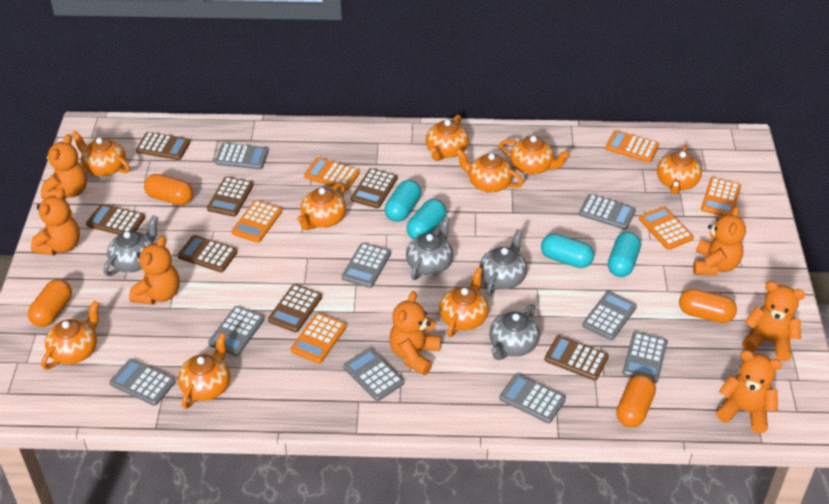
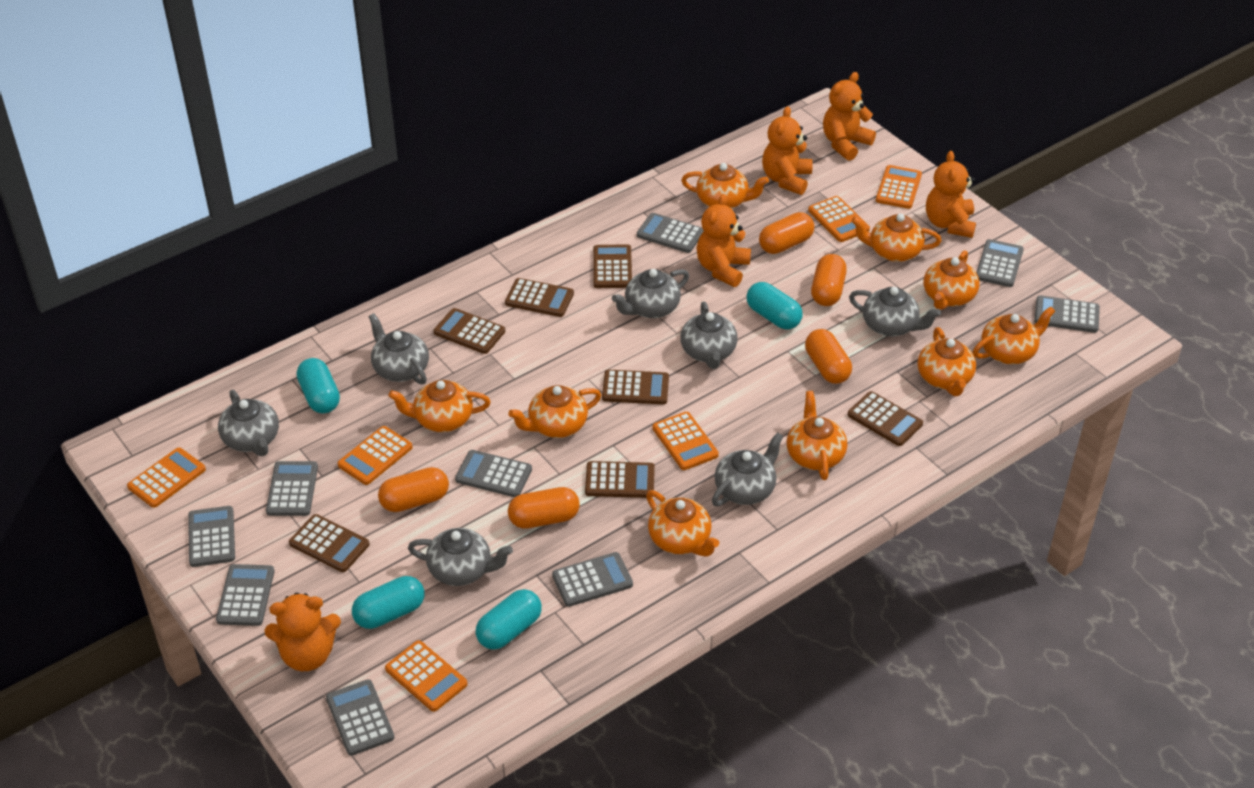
grey teapot: [103,215,158,276] [406,216,453,280] [479,229,527,295] [489,304,540,360] = 4 -> [218,390,279,456] [368,313,429,384] [408,528,513,586] [612,269,689,318] [680,302,738,369] [712,432,783,506] [849,287,941,337] = 7
orange capsule: [28,279,72,327] [144,174,193,205] [616,375,656,427] [679,289,737,323] = 4 -> [378,467,449,512] [508,487,580,529] [759,212,814,254] [805,329,852,384] [811,254,847,306] = 5
orange teddy bear: [31,188,80,255] [41,134,87,199] [129,236,180,305] [389,291,441,375] [693,206,746,275] [716,350,782,433] [742,281,805,362] = 7 -> [265,593,341,671] [697,194,751,287] [762,106,813,195] [823,72,876,161] [926,151,976,238] = 5

